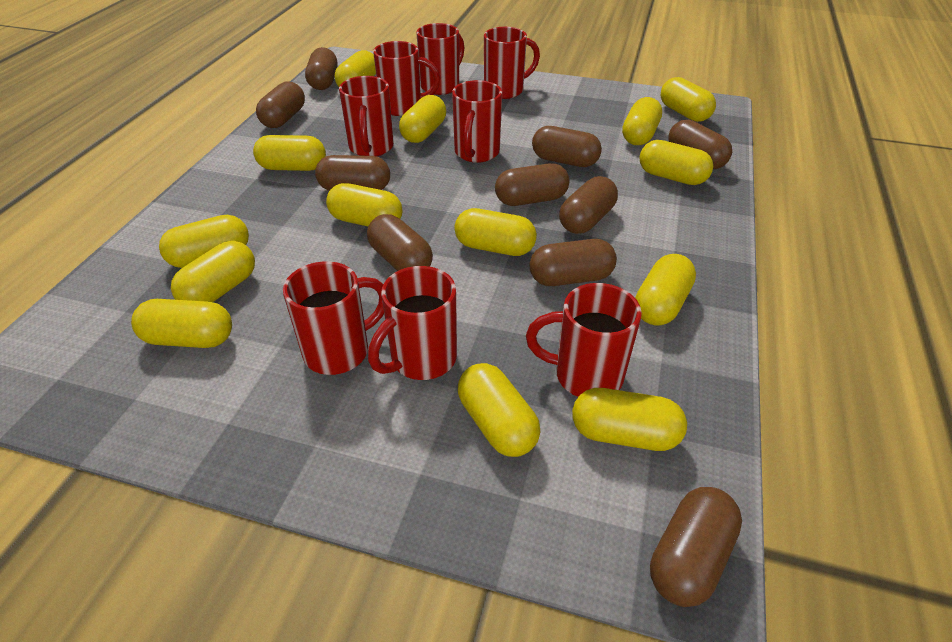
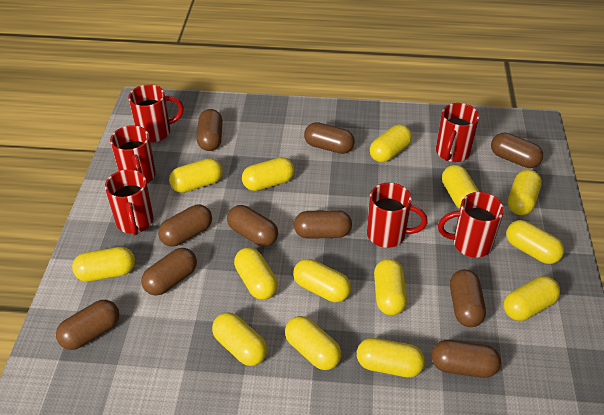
red mug: [283,261,384,375] [339,76,394,157] [368,266,457,380] [373,41,440,116] [416,23,464,95] [452,80,502,163] [484,27,540,99] [526,283,642,397] = 8 -> [105,169,154,235] [110,125,156,183] [128,84,184,143] [367,183,428,248] [436,103,479,162] [438,192,504,258] = 6

